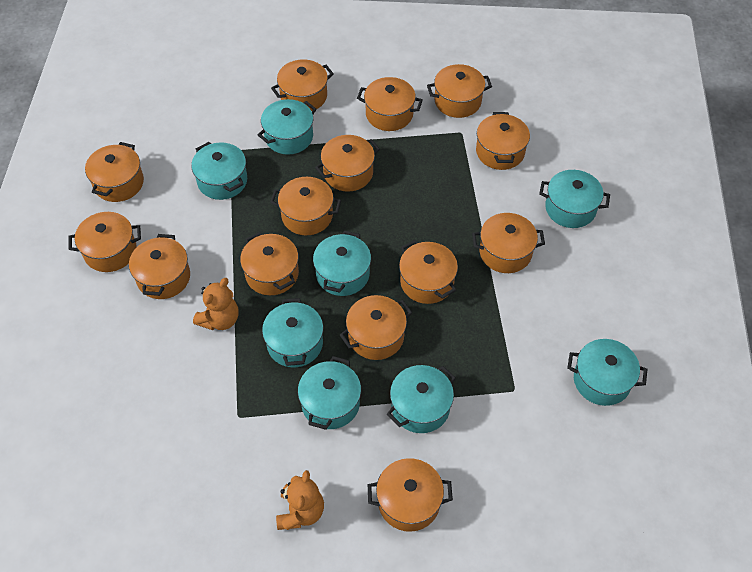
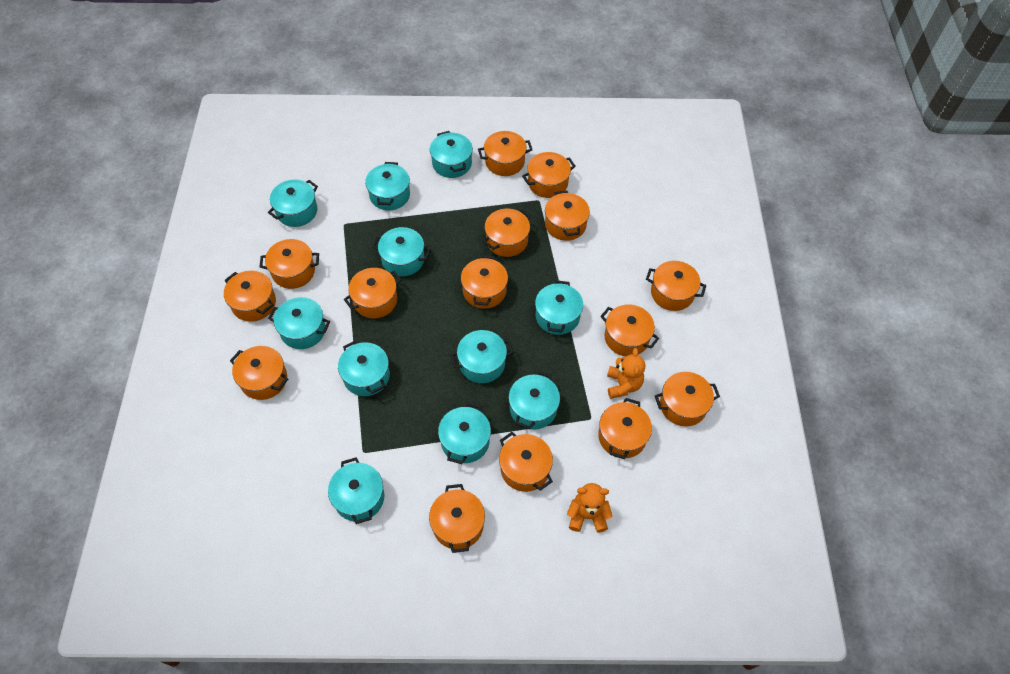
orange pot: [68,212,141,272] [85,142,144,202] [129,234,190,299] [240,232,299,295] [270,177,342,235] [271,59,334,111] [315,135,380,192] [340,295,413,360] [357,77,423,131] [368,458,453,532] [399,240,458,304] [427,64,492,118] [472,213,545,273] [476,112,530,170] = 14 -> [224,271,276,322] [230,346,288,400] [260,239,319,289] [344,268,402,319] [429,484,485,553] [461,255,508,309] [478,131,532,176] [483,209,531,257] [499,432,553,492] [522,152,576,198] [545,191,590,241] [598,398,652,459] [600,304,659,356] [646,261,706,311] [655,372,720,426] = 15
turquoise pot: [191,142,247,200] [258,99,317,155] [262,298,323,367] [298,356,361,430] [313,231,371,296] [387,365,456,433] [539,170,610,228] [567,339,647,406] = 8 -> [268,180,318,227] [268,297,330,349] [328,457,384,524] [338,340,390,396] [365,162,410,210] [372,227,431,276] [430,131,473,178] [438,402,491,464] [450,330,514,383] [508,371,560,430] [535,280,583,335] = 11

